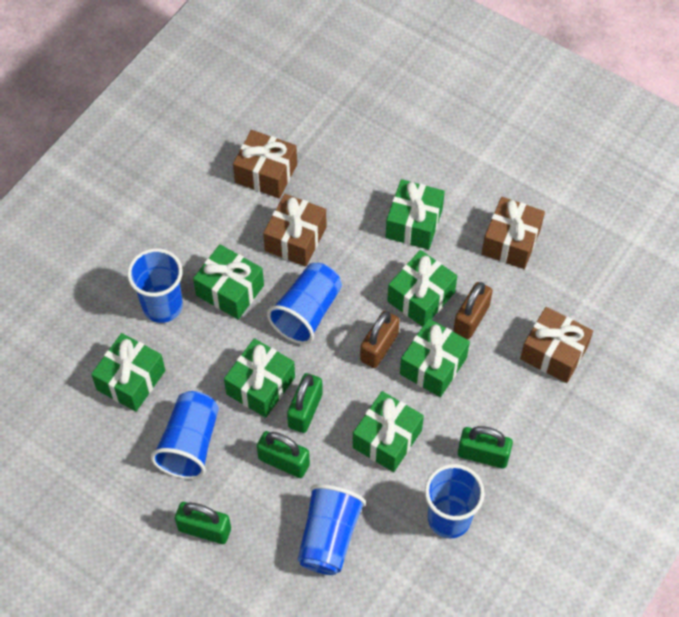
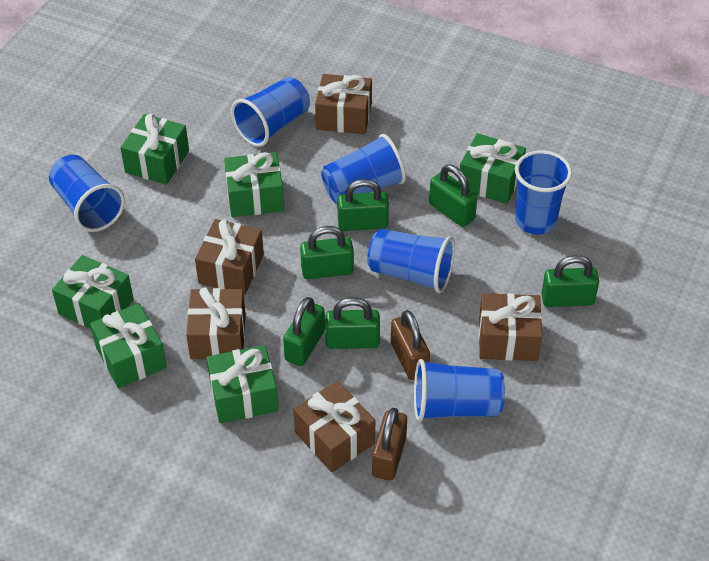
blue cup: [127,248,183,323] [151,391,219,479] [267,263,342,344] [298,484,366,575] [425,464,485,538] = 5 -> [49,155,125,232] [231,77,310,147] [321,134,406,203] [367,229,455,293] [414,359,505,422] [515,150,572,235] = 6
brown gift: [233,130,297,198] [263,194,326,267] [482,197,545,269] [520,307,593,383] = 4 -> [186,287,246,359] [195,219,264,295] [293,381,375,473] [315,74,372,135] [479,293,542,361] = 5
green gift: [91,333,165,412] [193,244,264,319] [224,338,295,418] [352,391,424,472] [386,179,445,250] [387,250,457,327] [400,319,470,397] = 7 -> [52,255,134,329] [90,303,167,388] [120,113,189,185] [207,345,278,423] [224,152,284,217] [459,133,526,204] = 6
green padlock: [175,502,231,544] [257,431,310,478] [287,373,323,433] [458,426,513,468] = 4 -> [283,297,325,366] [300,226,354,279] [325,297,380,349] [337,179,389,231] [429,164,477,227] [541,255,599,307] = 6

